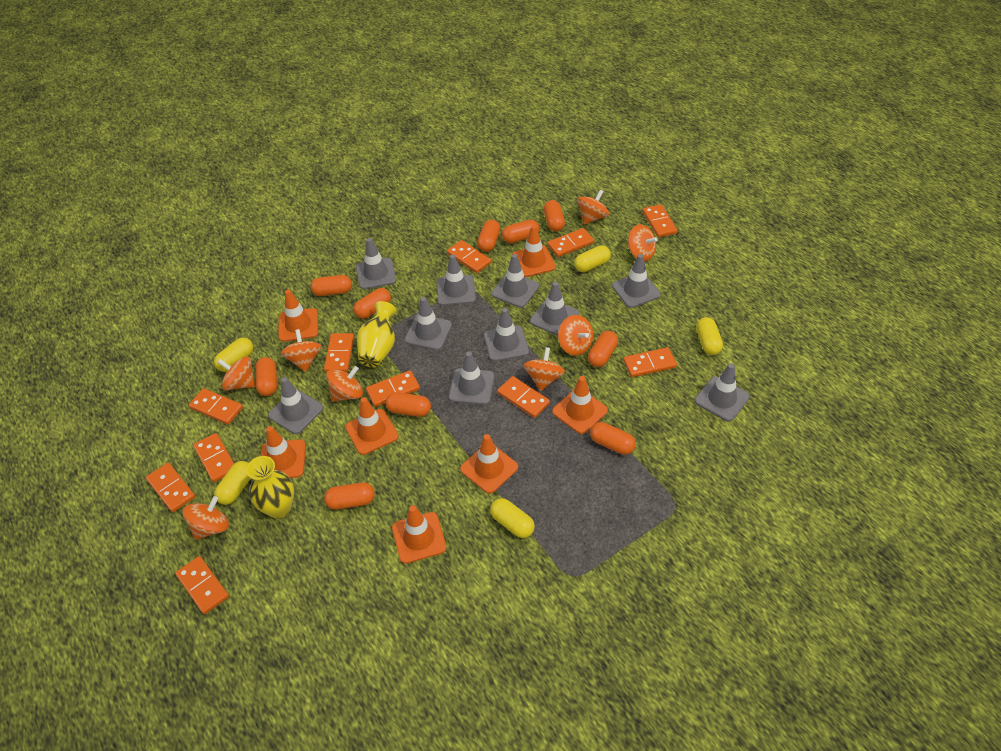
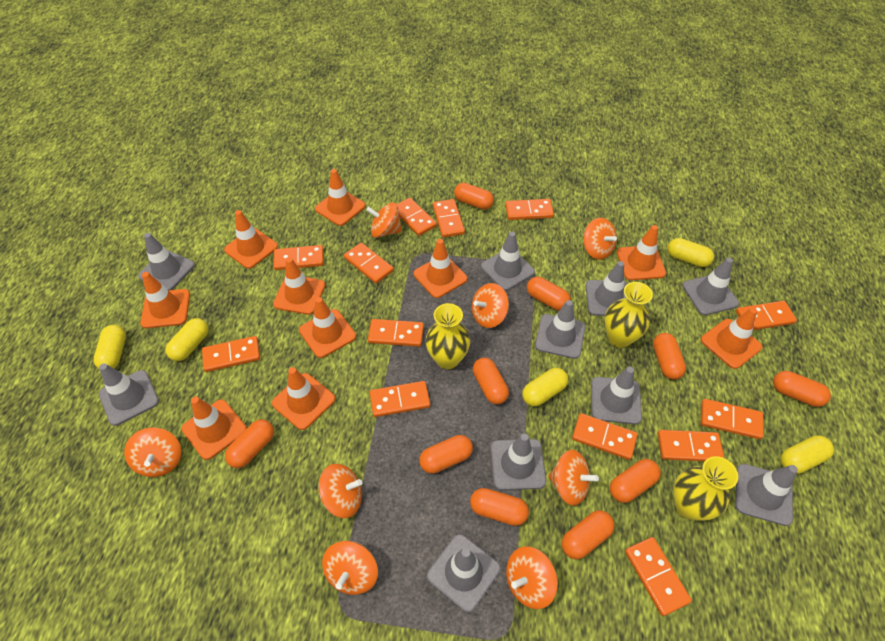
orange domino: [146,463,195,512] [175,556,229,614] [189,388,243,425] [193,433,234,482] [324,333,354,372] [366,370,420,407] [447,240,491,273] [497,376,550,418] [547,228,594,257] [623,347,677,377] [642,204,678,238] = 11 -> [202,336,260,372] [273,245,324,270] [344,243,394,284] [368,319,424,347] [370,381,430,417] [397,198,437,236] [433,199,465,238] [505,199,554,220] [572,413,638,460] [625,537,692,616] [658,430,724,461] [701,399,764,439] [736,301,797,330] = 13
orange traffic cone: [261,426,306,478] [278,290,318,342] [345,397,399,455] [392,505,446,564] [460,434,518,494] [512,225,556,277] [552,376,608,434] = 7 -> [140,272,190,328] [181,397,247,460] [224,210,278,269] [272,367,335,430] [273,257,325,315] [299,297,356,358] [315,169,365,226] [413,239,467,298] [617,225,666,280] [701,308,762,369] = 10
yellow vase: [246,456,294,518] [357,301,397,367] = 2 -> [426,303,470,369] [605,282,653,348] [673,456,738,521] = 3

